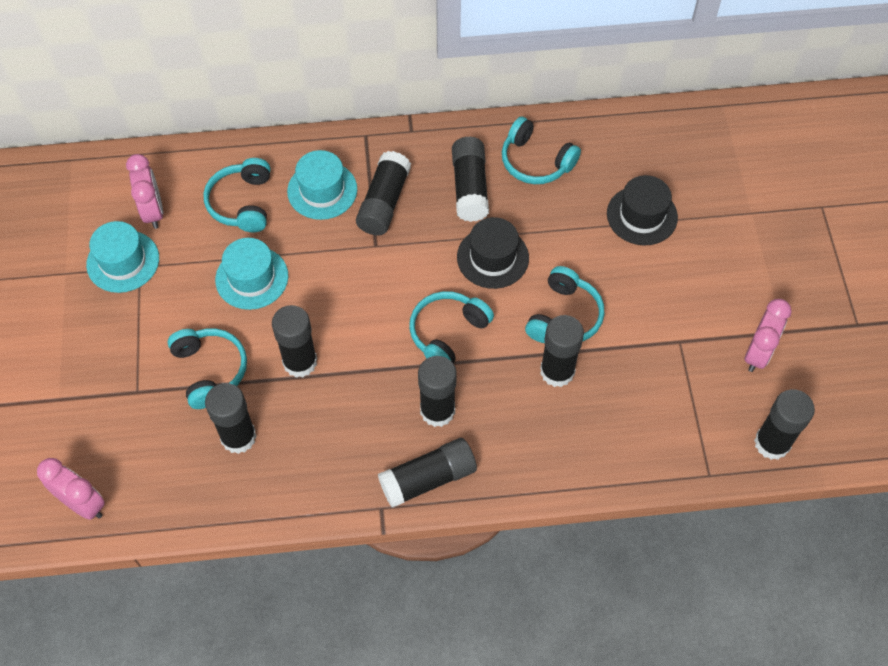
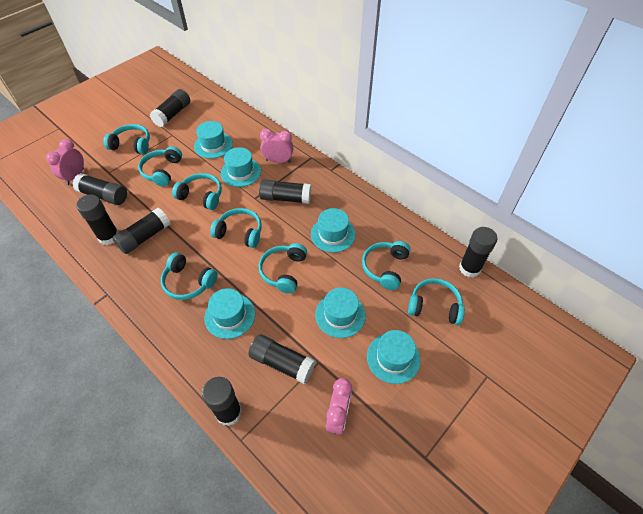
black hat: [457,217,529,289] [607,175,678,245] = 2 -> none = 0
turquoise hat: [86,221,159,293] [215,238,288,310] [287,150,357,220] = 3 -> [194,121,233,159] [204,288,255,339] [221,147,261,187] [311,208,356,253] [315,288,366,338] [367,330,421,384] = 6
turquoise headphones: [168,328,247,409] [203,158,270,232] [409,291,494,363] [502,117,581,184] [525,266,605,343] = 5 -> [103,124,150,154] [138,146,182,187] [161,252,218,300] [172,173,222,210] [210,208,262,248] [258,243,307,293] [362,241,410,290] [408,278,465,325] = 8

